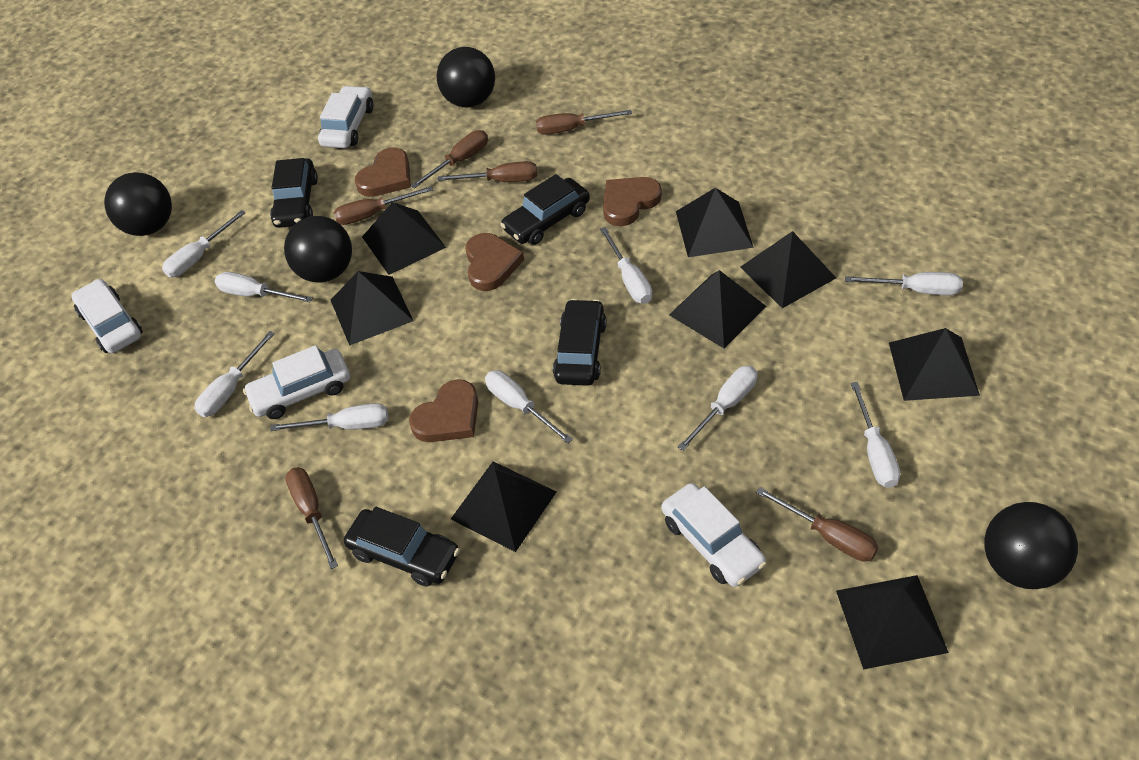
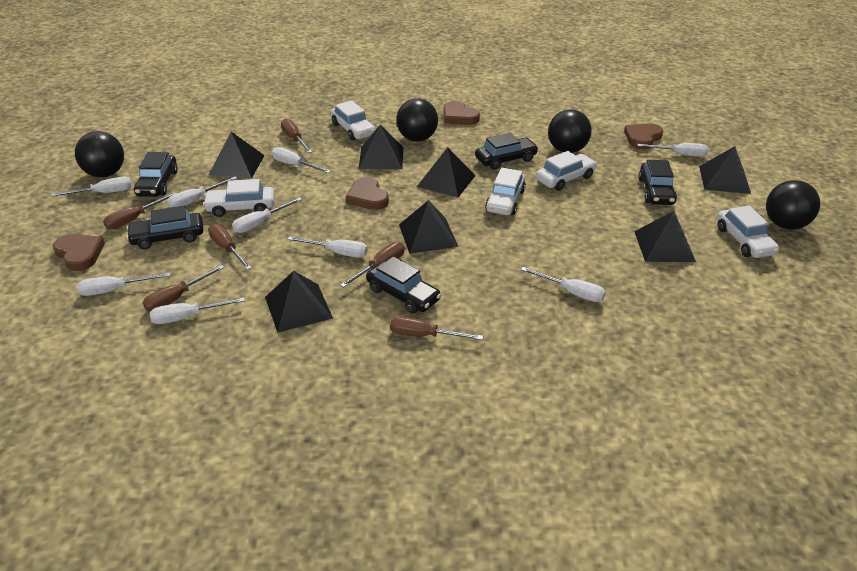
black car: [270,158,318,228] [344,507,460,587] [500,174,590,245] [553,299,607,386] = 4 -> [126,206,203,250] [134,152,178,197] [366,256,441,314] [475,133,539,170] [638,160,677,205] = 5
black pyramid: [331,271,413,346] [362,202,446,275] [451,461,557,552] [669,270,767,348] [676,188,754,257] [740,231,836,308] [836,575,949,670] [889,328,980,401] = 8 -> [209,132,265,178] [265,271,333,333] [359,125,403,169] [399,200,458,254] [417,147,476,198] [634,211,696,262] [699,146,751,194] = 7
white car: [71,279,143,353] [243,345,350,419] [318,85,373,148] [661,483,766,587] = 4 -> [203,179,275,217] [331,100,376,141] [485,168,526,215] [536,151,597,191] [717,206,779,258] = 5

